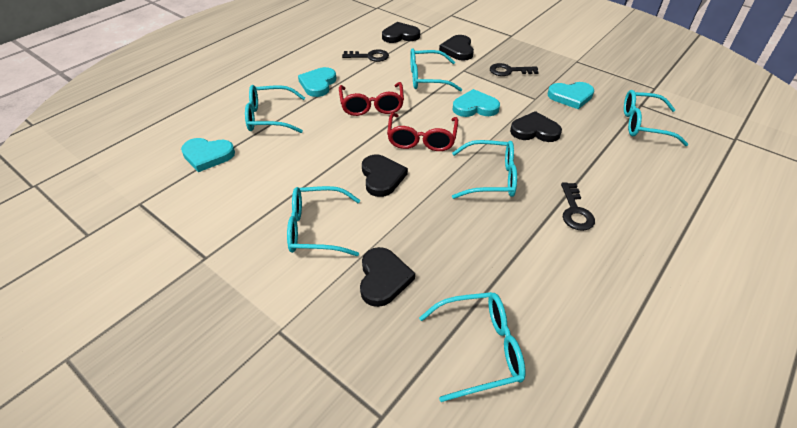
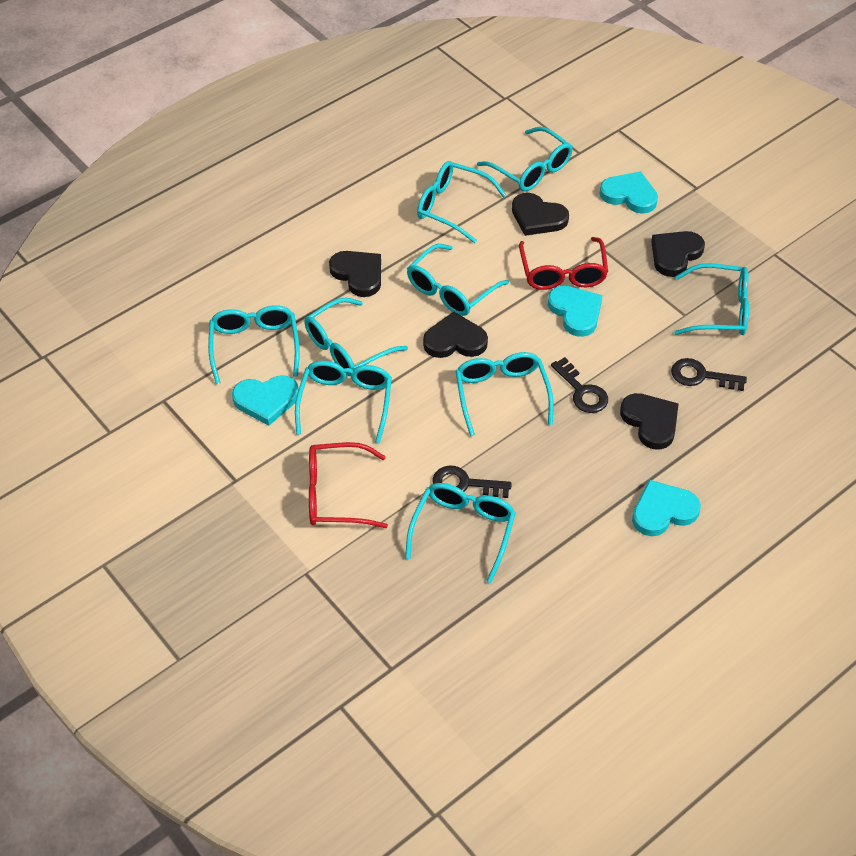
turquoise glasses: [245,85,305,133] [287,186,360,256] [410,48,462,92] [419,292,526,402] [452,140,517,199] [624,90,688,146] = 6 -> [208,305,300,384] [295,361,392,443] [304,297,408,376] [405,483,516,583] [407,244,509,316] [417,161,507,243] [455,352,554,437] [477,127,573,191] [674,263,749,335] = 9

